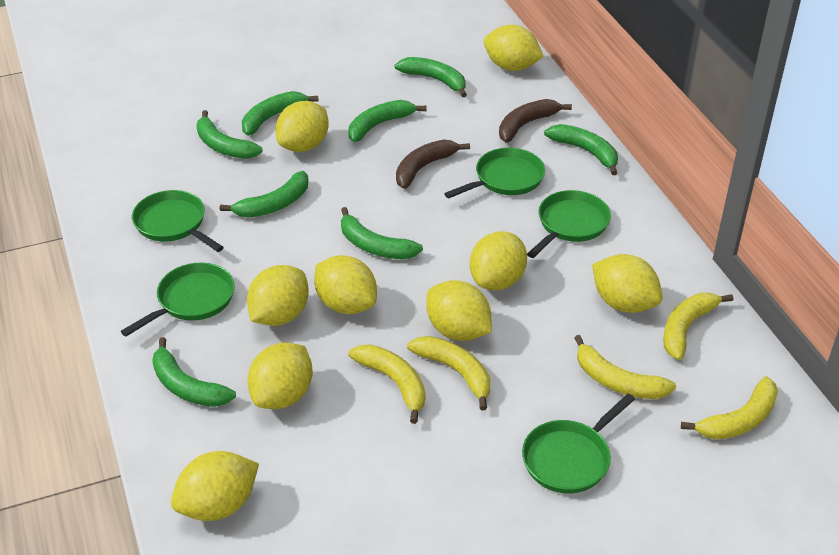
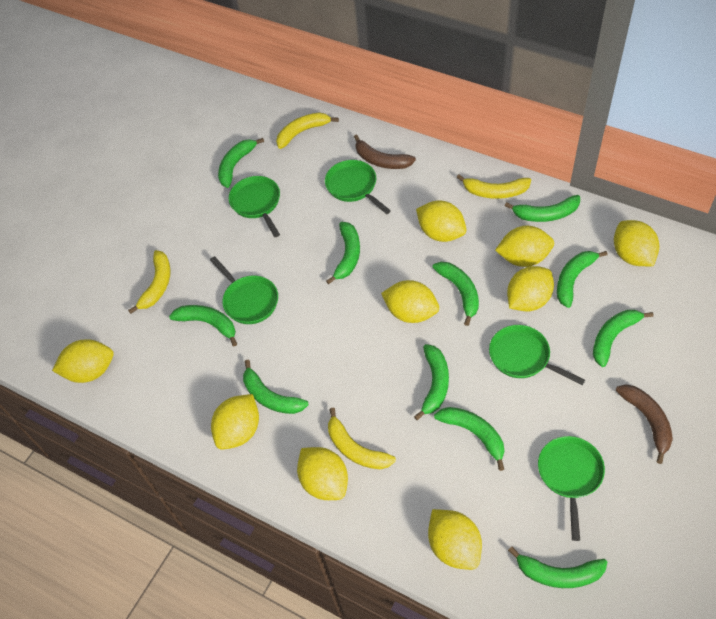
green banana: [152,337,236,407] [196,110,263,159] [220,171,309,218] [242,91,318,136] [341,207,423,259] [348,100,427,142] [394,57,467,97] [544,124,618,175] = 8 -> [169,305,237,346] [218,138,264,188] [243,360,309,414] [326,222,360,285] [414,344,449,420] [432,262,479,326] [434,407,504,471] [505,195,580,222] [508,547,607,588] [557,251,608,308] [593,310,653,367] = 11
yellow banana: [348,345,425,424] [407,336,490,410] [574,335,676,399] [663,293,733,360] [681,376,778,439] = 5 -> [128,250,171,314] [276,112,339,149] [328,408,396,469] [457,174,531,199] = 4

